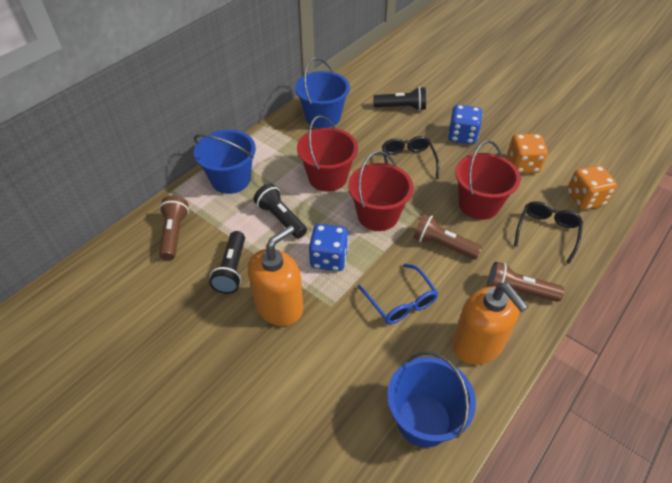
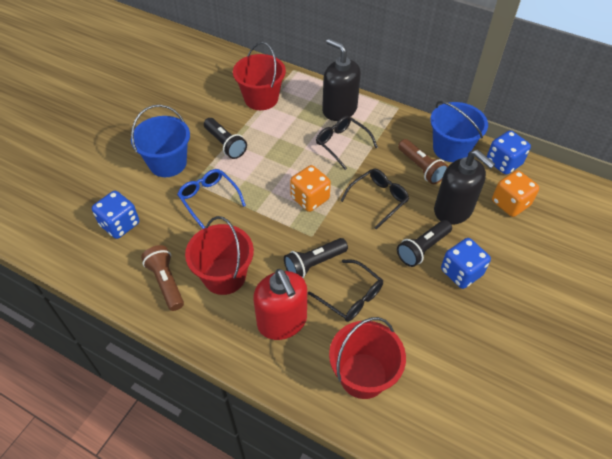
black glasses: [382,136,440,179] [514,201,583,264] = 2 -> [308,260,383,322] [316,116,378,170] [340,169,409,230] = 3
black soap dispenser: none = 0 -> [322,39,361,121] [434,150,495,225] = 2
blue bucket: [194,130,256,194] [295,57,350,128] [387,351,476,448] = 3 -> [131,105,190,177] [430,101,488,162] = 2
blue dice: [309,224,349,271] [448,105,482,144] = 2 -> [92,191,139,239] [441,238,491,289] [487,130,531,175] = 3
brown flashlight: [159,196,189,260] [413,214,482,260] [487,262,564,302] = 3 -> [141,245,184,311] [398,139,448,184] = 2
orange soap dispenser: [248,225,303,326] [452,283,528,365] = 2 -> none = 0
red soap dispenser: none = 0 -> [253,269,307,340] = 1

